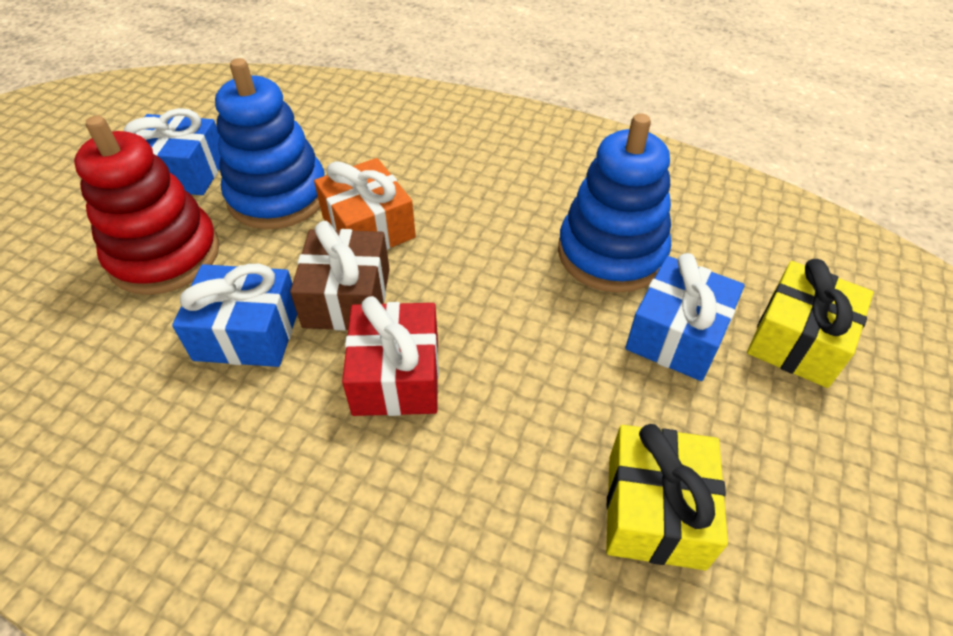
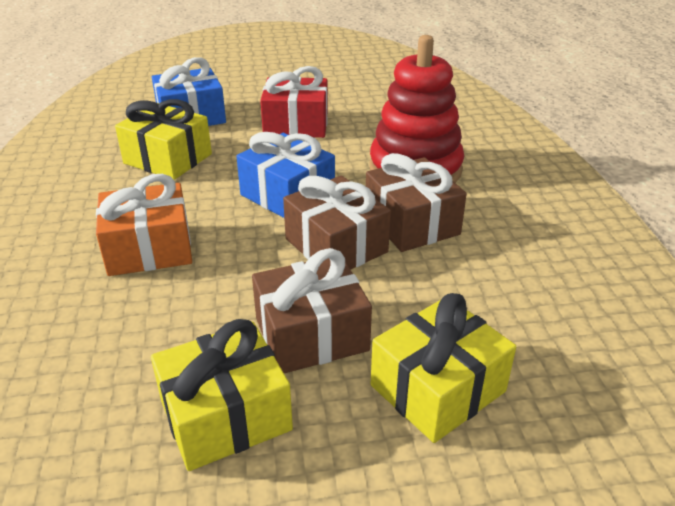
blue gift: [124,108,221,195] [172,264,297,367] [625,253,745,381] = 3 -> [152,57,226,126] [236,132,335,218] = 2
blue stacking toy: [215,58,325,229] [558,113,671,293] = 2 -> none = 0
brown gift: [290,221,390,331] = 1 -> [252,248,372,373] [283,175,391,270] [366,153,467,252] = 3
yellow gift: [606,424,728,570] [747,259,874,388] = 2 -> [115,99,212,180] [151,319,293,471] [371,293,516,443] = 3

